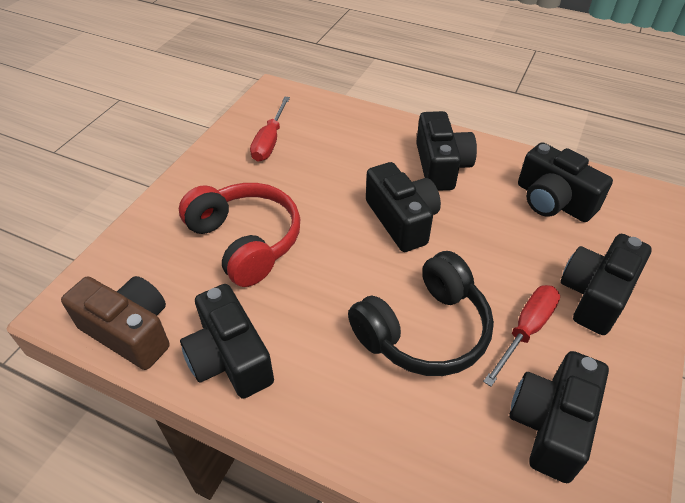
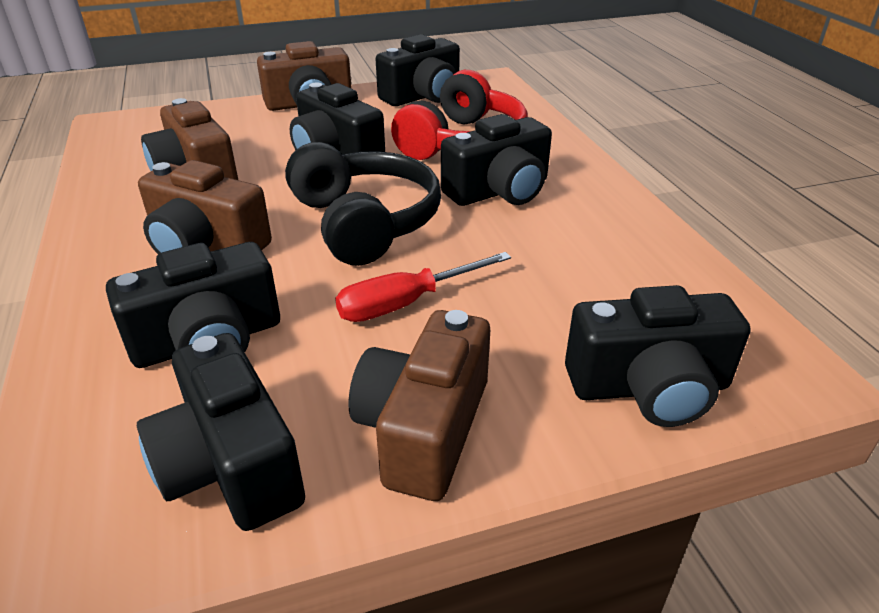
brown camera: [61,276,170,370] = 1 -> [138,160,272,254] [141,98,238,180] [257,41,352,111] [348,310,490,501] = 4
red screwdriver: [250,96,290,161] [483,285,560,386] = 2 -> [335,252,511,322] = 1

